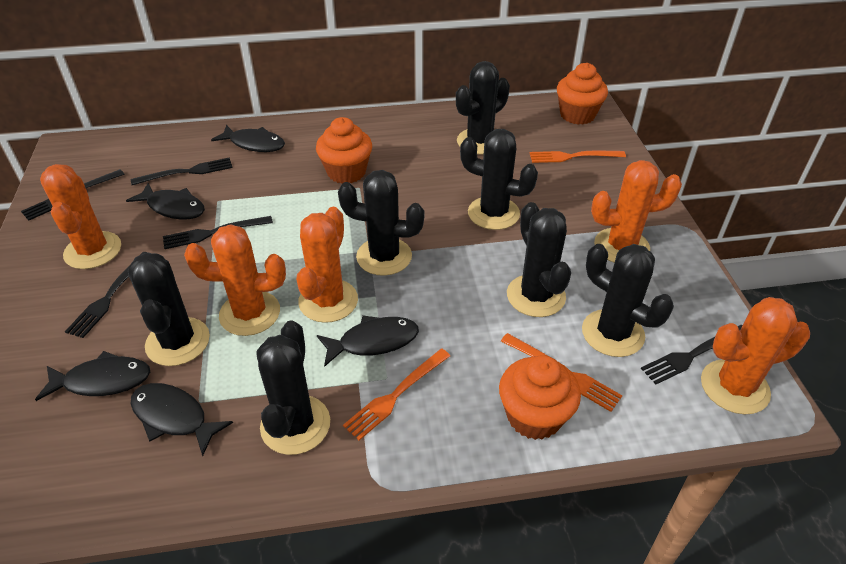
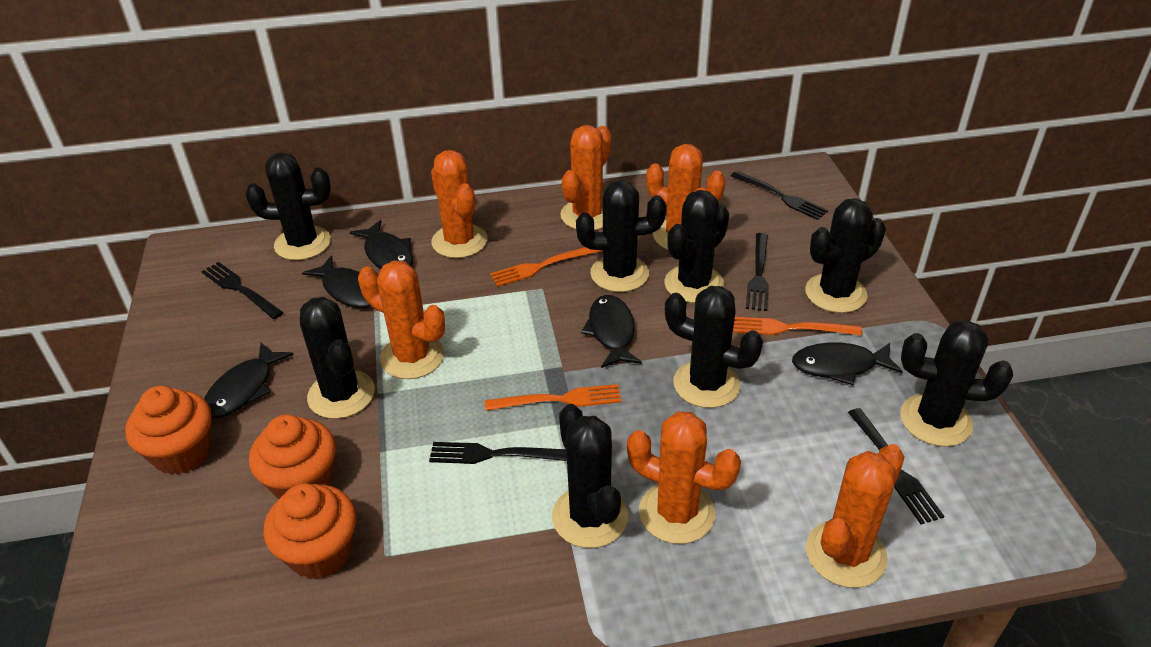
black cactus: [128,252,210,366] [257,321,330,455] [338,170,424,276] [456,61,510,155] [460,129,538,230] [507,202,571,317] [582,244,674,357] = 7 -> [245,153,331,260] [300,297,375,419] [552,404,628,548] [576,180,666,292] [665,190,729,303] [665,286,763,408] [805,198,886,313] [900,320,1013,447] = 8
orange cactus: [40,164,121,269] [184,224,286,336] [296,207,358,323] [591,160,682,263] [701,297,810,415] = 5 -> [358,261,445,379] [431,150,488,258] [560,125,611,230] [627,411,741,544] [646,144,725,250] [806,444,905,588] = 6

